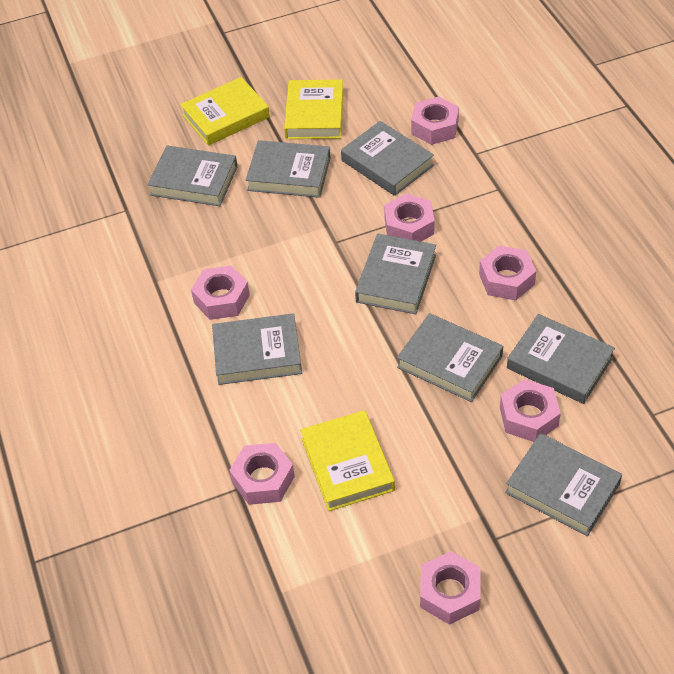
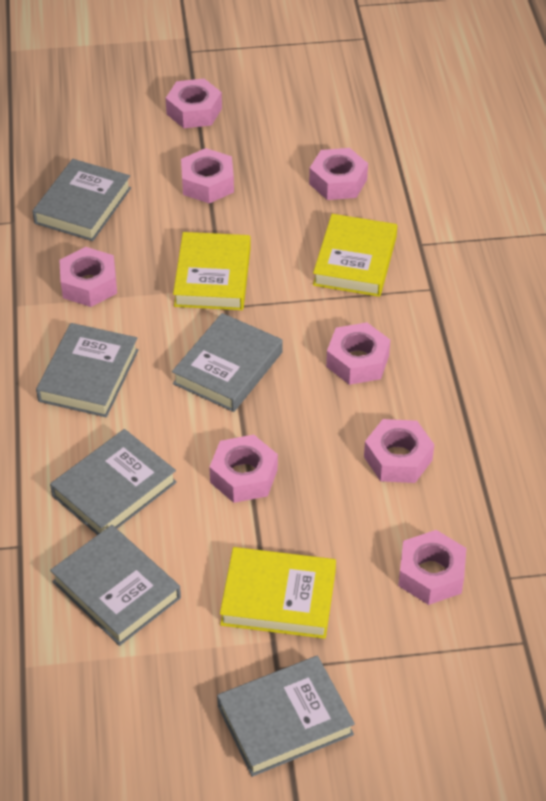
grey book: [147,146,238,206] [212,313,302,385] [246,140,331,198] [341,121,434,196] [355,234,436,314] [397,313,503,402] [505,433,622,536] [507,314,615,404] = 8 -> [32,159,131,241] [36,323,139,417] [50,429,177,535] [50,525,181,646] [172,313,283,412] [217,656,355,777] = 6
pink nut: [191,266,250,320] [229,443,295,505] [384,193,435,242] [411,96,459,145] [420,551,481,625] [479,246,536,300] [500,379,561,442] = 7 -> [59,247,117,307] [166,79,222,128] [181,148,234,204] [209,435,278,503] [309,148,368,200] [326,322,390,385] [364,419,434,483] [398,530,466,605] = 8

